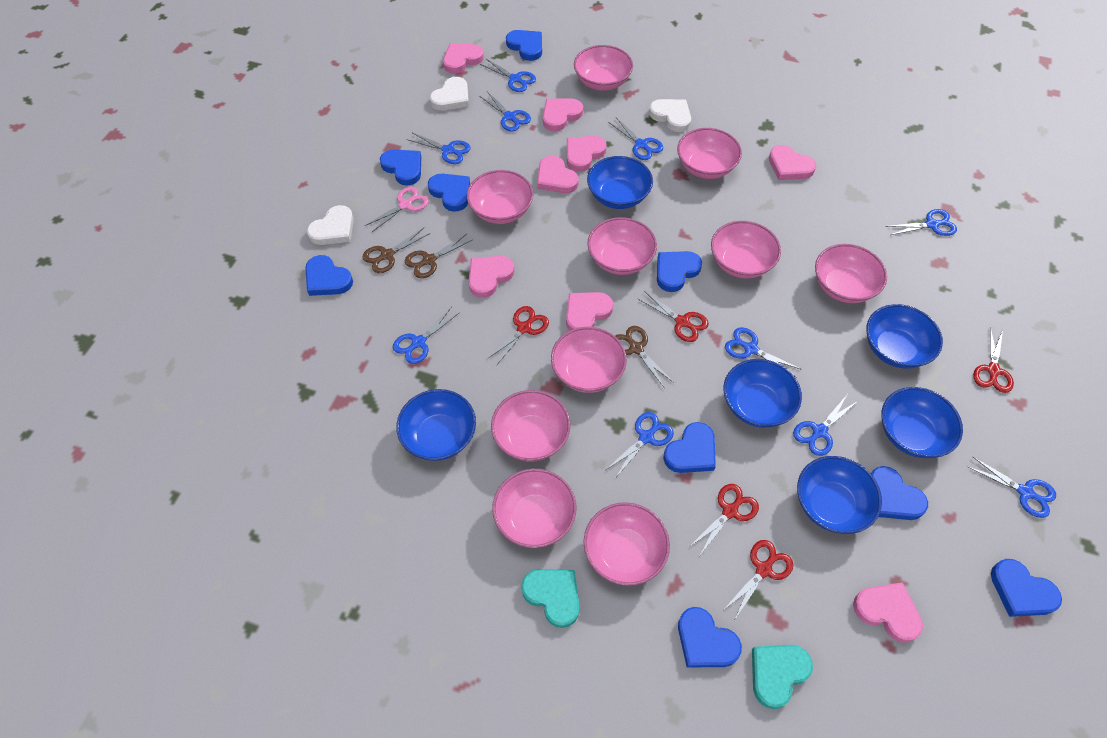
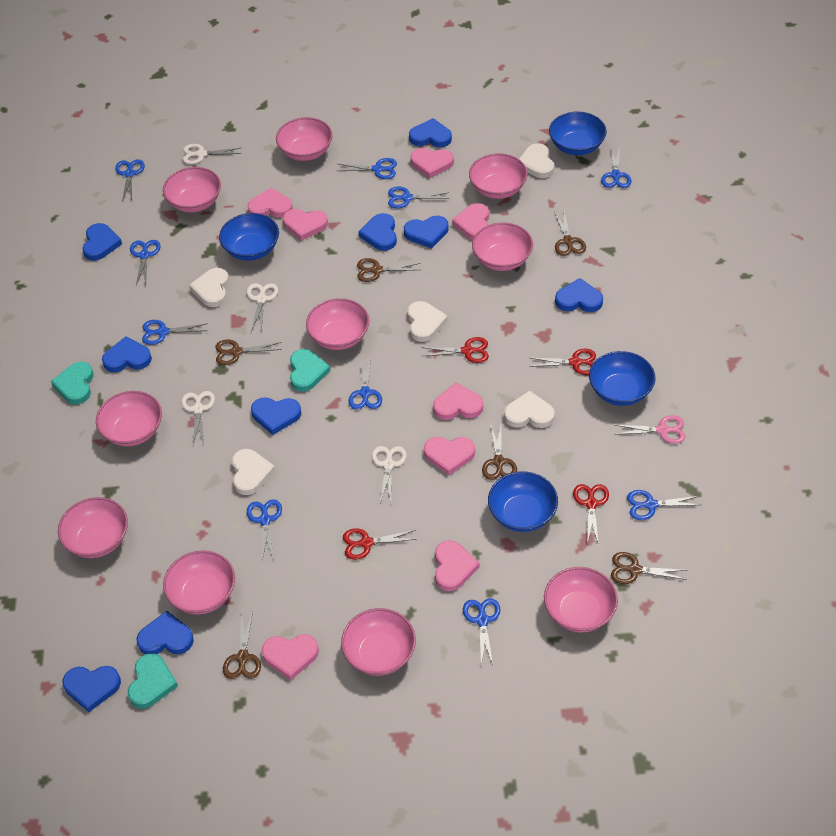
blue bowl: [396,389,476,461] [587,156,653,209] [723,359,802,428] [797,456,882,534] [866,304,943,369] [881,387,963,458] = 6 -> [219,213,279,261] [488,472,558,532] [549,111,607,155] [589,351,656,406] = 4
brown scissors: [362,228,430,273] [405,234,472,278] [615,326,674,387] = 3 -> [215,339,282,365] [223,611,261,679] [357,258,420,282] [482,423,517,480] [554,211,586,256] [611,552,687,584] = 6
red scissors: [487,306,549,366] [638,291,709,342] [689,484,759,555] [725,540,793,619] [973,326,1014,393] = 5 -> [343,529,416,560] [422,337,489,363] [529,349,596,375] [573,484,609,545] = 4
turquoise heart: [521,569,580,628] [752,645,813,709] = 2 -> [51,362,94,404] [128,653,178,709] [290,349,331,392] = 3
white heart: [307,205,354,245] [430,77,469,111] [649,99,691,132] = 3 -> [189,268,229,307] [232,449,275,495] [407,301,448,342] [504,391,555,428] [519,143,554,178] = 5
white scissors: none = 0 -> [181,391,215,445] [183,144,242,164] [247,283,278,332] [372,446,407,503] = 4

